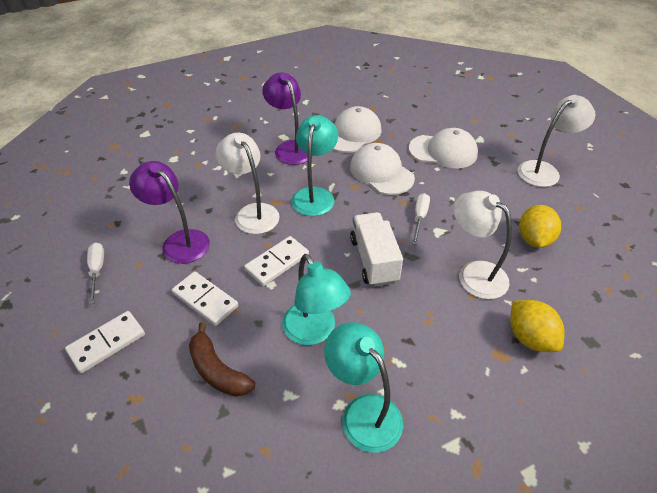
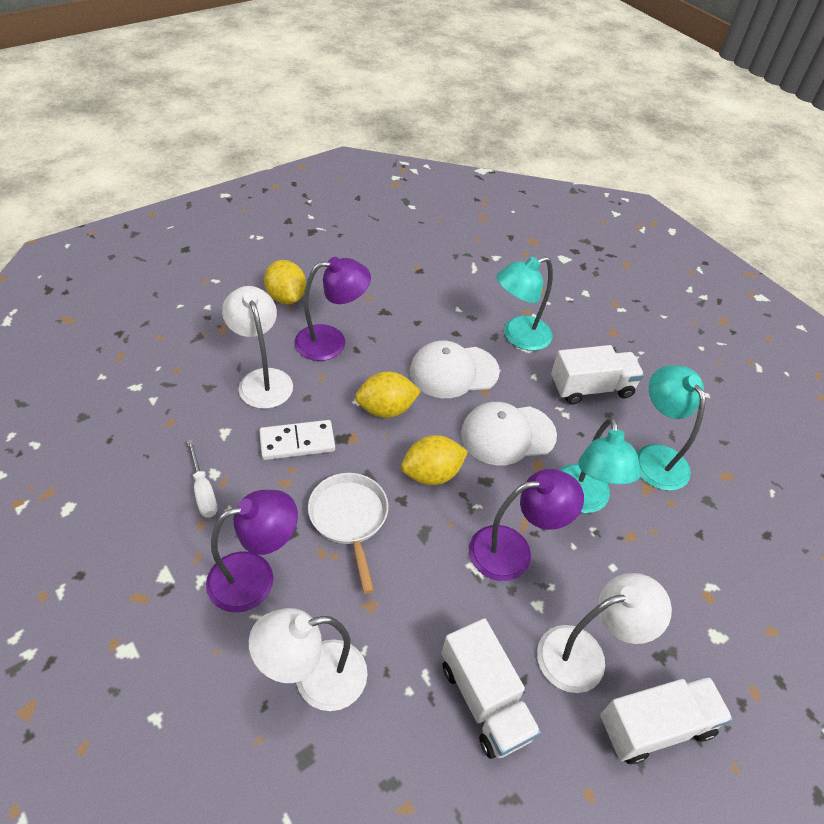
brown banana: [189,322,255,397] = 1 -> none = 0
purple lamp: [129,161,210,264] [262,73,313,165] = 2 -> [206,490,298,612] [294,257,371,361] [469,469,584,581] = 3
white cap: [332,106,382,153] [350,143,415,195] [409,128,478,168] = 3 -> [410,340,500,398] [461,402,557,465] = 2
white domino: [65,311,145,373] [172,271,238,326] [244,236,309,286] = 3 -> [259,420,335,460] = 1
white pan: none = 0 -> [308,473,388,594] = 1
white screwdriver: [87,242,104,304] [412,193,430,245] = 2 -> [187,439,218,518] = 1
white truck: [350,212,403,287] = 1 -> [442,618,541,759] [551,345,644,405] [600,676,733,764] = 3
yellow lemon: [510,300,565,352] [519,205,561,248] = 2 -> [264,260,306,304] [355,371,421,418] [401,435,468,485] = 3

